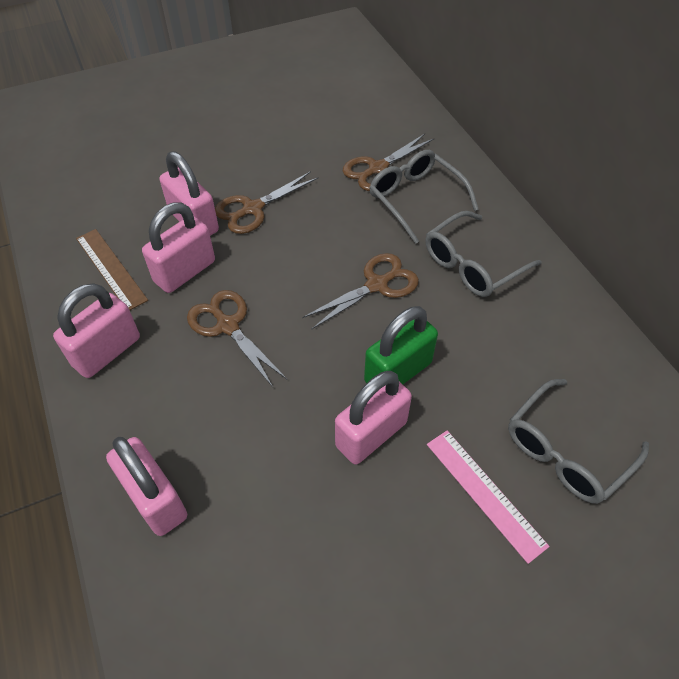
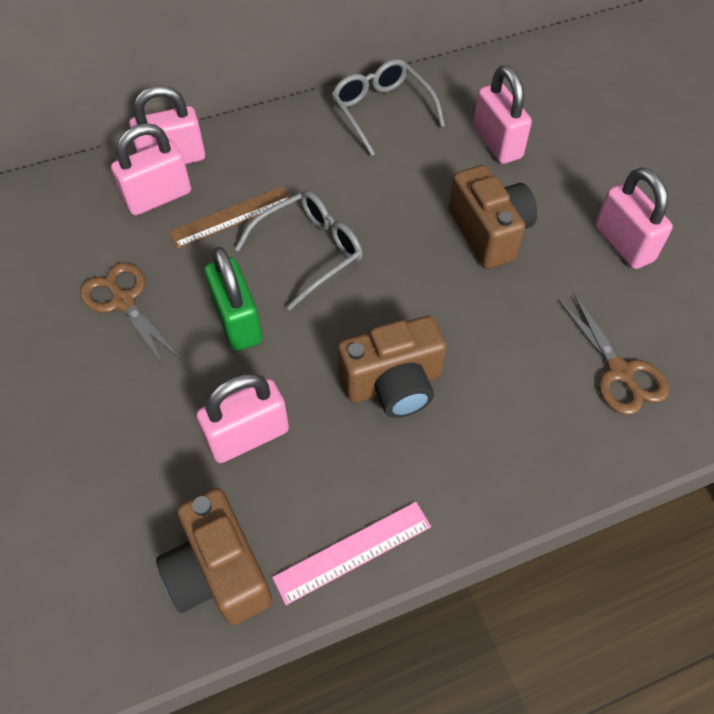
brown camera: none = 0 -> [156,488,272,625] [338,316,447,418] [449,165,537,269] = 3
brown scissors: [187,290,287,387] [215,171,319,234] [302,253,419,330] [343,134,435,191] = 4 -> [80,262,180,368] [558,292,669,415] = 2
grey glasses: [369,150,479,244] [426,211,542,297] [508,379,649,504] = 3 -> [235,190,363,310] [331,59,445,156] = 2

